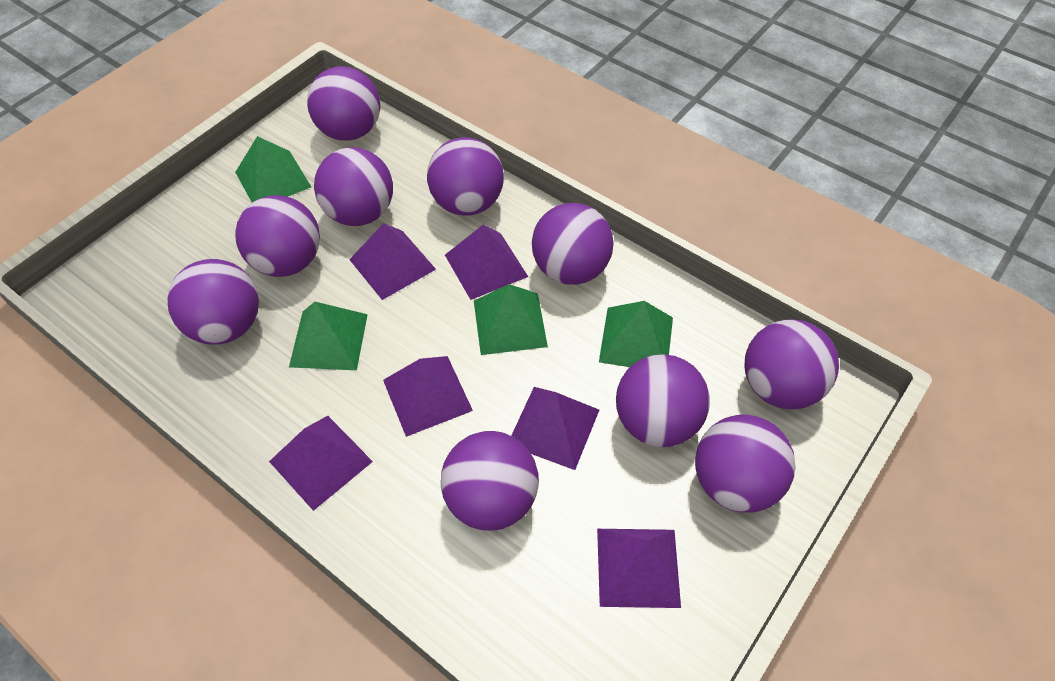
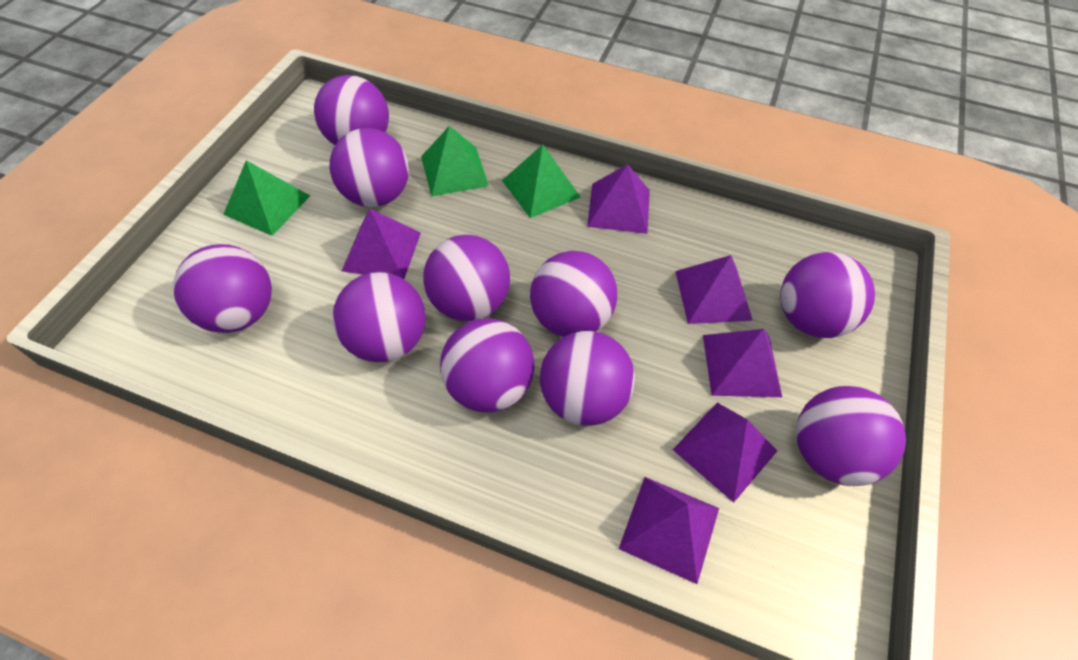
green pyramid: [235,136,311,202] [289,302,368,370] [474,284,548,355] [599,301,673,367] = 4 -> [223,160,310,236] [421,126,489,196] [502,145,581,218] = 3

